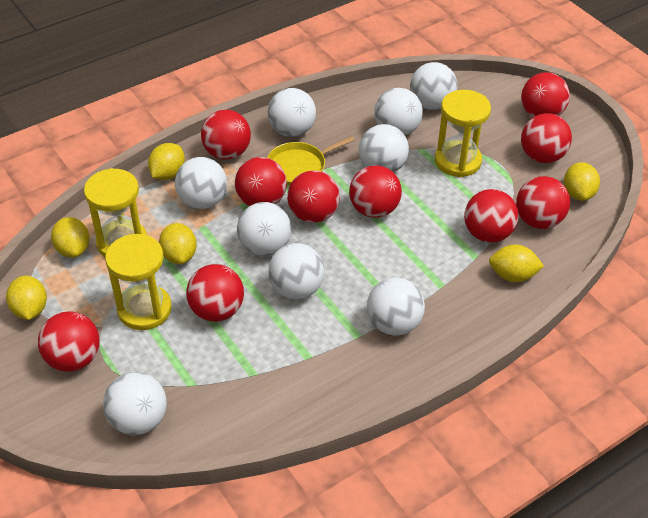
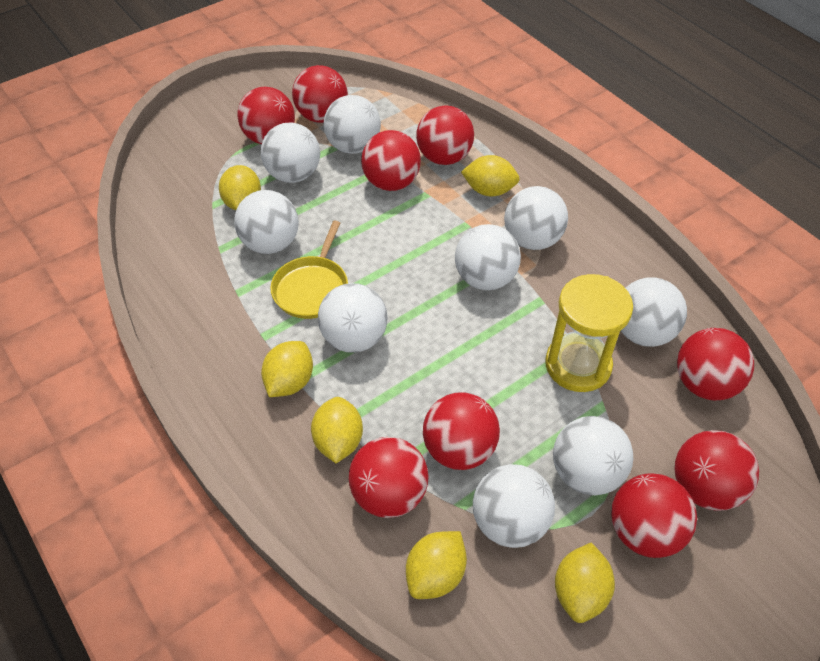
red ball: [38,312,100,372] [186,264,244,322] [201,110,251,160] [235,157,287,206] [287,170,340,223] [349,165,402,218] [464,189,519,243] [516,176,570,229] [521,72,570,117] [521,113,572,163] = 10 -> [237,86,295,144] [292,65,348,123] [349,437,428,518] [361,130,421,191] [416,105,474,165] [423,393,500,470] [611,473,697,558] [674,430,759,511] [677,328,754,400] = 9
yellow hourglass: [84,168,147,257] [105,234,172,330] [435,90,491,177] = 3 -> [545,274,633,392] = 1

